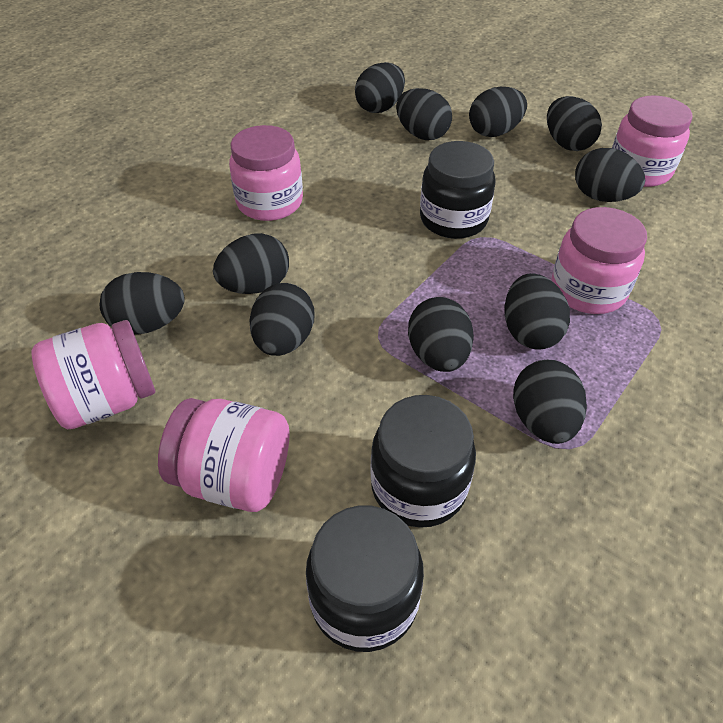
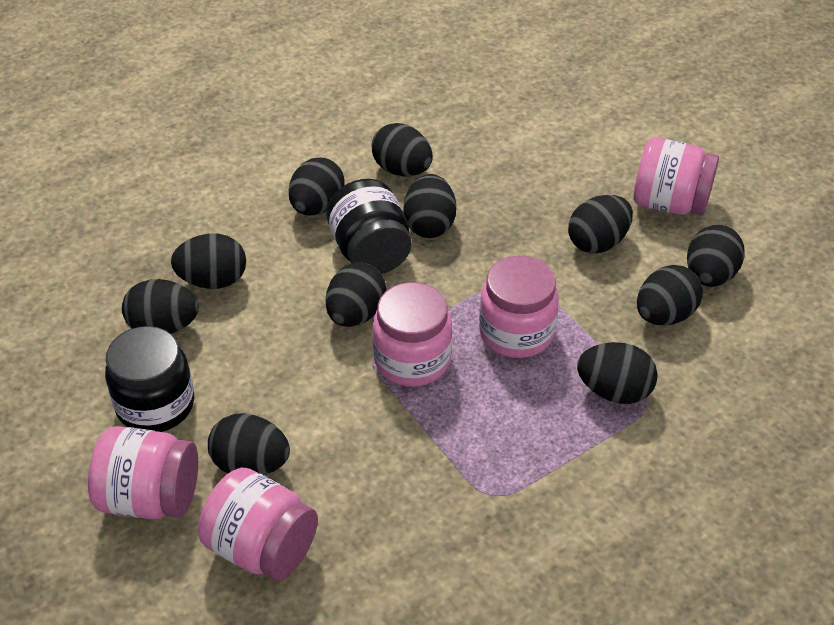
black jar: [306,506,424,652] [370,395,476,528] [420,141,496,239] = 3 -> [105,326,194,432] [326,179,412,274] = 2

